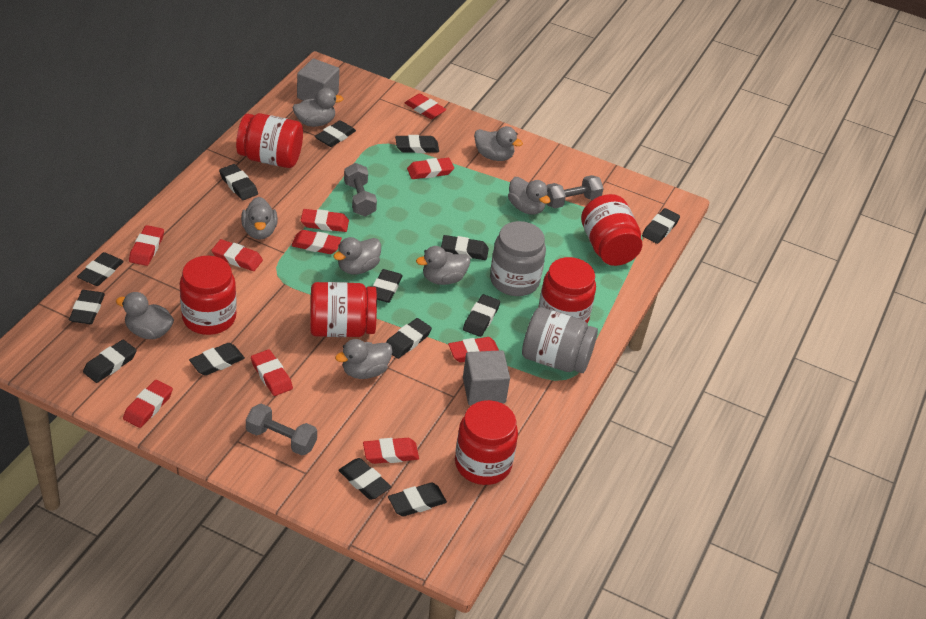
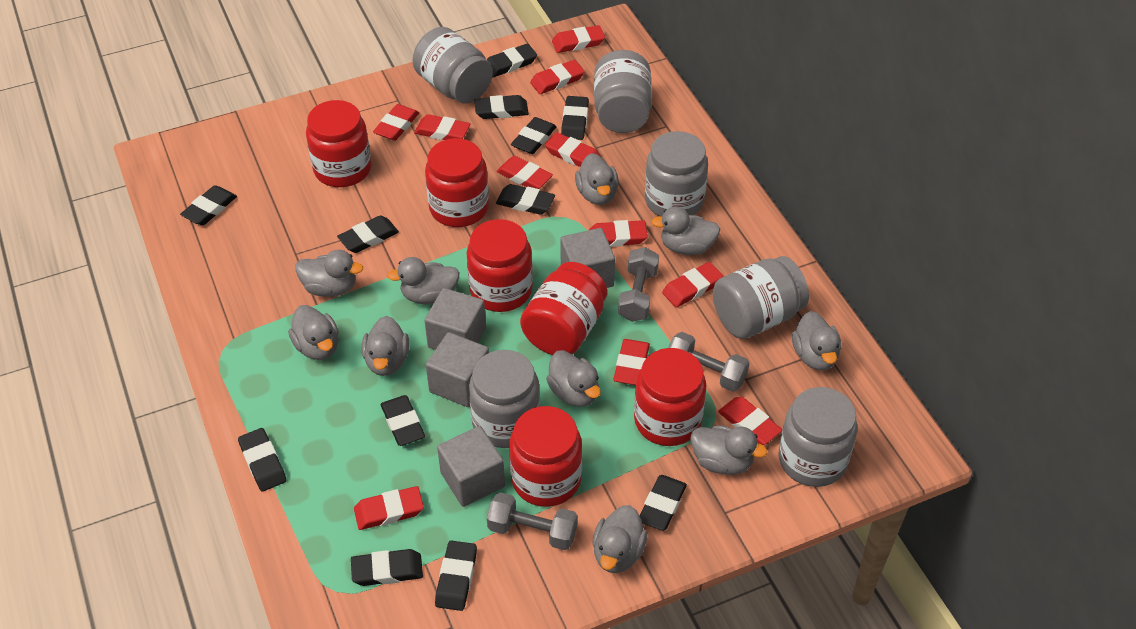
black eraser: [69,290,105,324] [77,252,124,286] [83,340,137,383] [189,343,245,376] [219,164,258,200] [315,120,356,147] [338,458,391,500] [373,269,403,303] [386,318,432,359] [388,482,447,517] [395,135,439,153] [441,235,489,260] [463,294,500,337] [642,208,680,244] = 14 -> [180,185,237,225] [238,428,287,492] [337,215,399,253] [351,549,423,586] [381,395,425,446] [435,540,477,611] [474,95,529,119] [487,43,537,77] [496,184,555,215] [511,117,557,154] [561,96,589,140] [640,475,687,531] = 12
grey cube: [297,58,339,101] [463,350,510,405] = 2 -> [424,288,486,350] [426,332,489,407] [437,426,505,507] [561,228,615,288] = 4
grey duck: [116,292,174,339] [241,197,278,240] [293,88,344,127] [333,237,381,274] [335,339,393,379] [416,246,470,285] [474,126,523,161] [508,177,550,215] = 8 -> [288,305,339,360] [295,250,363,297] [362,316,409,376] [387,257,460,305] [546,350,601,407] [575,153,619,205] [592,505,647,573] [651,207,721,255] [690,425,767,475] [792,311,841,370] = 10
grey jar: [490,221,546,296] [522,307,598,373] = 2 -> [412,27,493,103] [469,350,540,448] [594,50,652,133] [645,131,708,217] [713,256,809,339] [779,387,857,487] = 6
red eraser: [123,380,173,428] [129,225,164,266] [211,239,263,271] [251,349,293,396] [291,230,342,254] [301,209,349,232] [363,438,419,464] [405,94,447,119] [407,158,454,179] [448,337,499,362] = 10 -> [354,486,424,530] [373,104,419,141] [414,114,470,140] [496,156,553,189] [530,60,585,94] [545,132,601,167] [552,25,605,53] [589,220,648,247] [613,339,650,385] [662,262,723,307] [718,397,782,445] = 11

